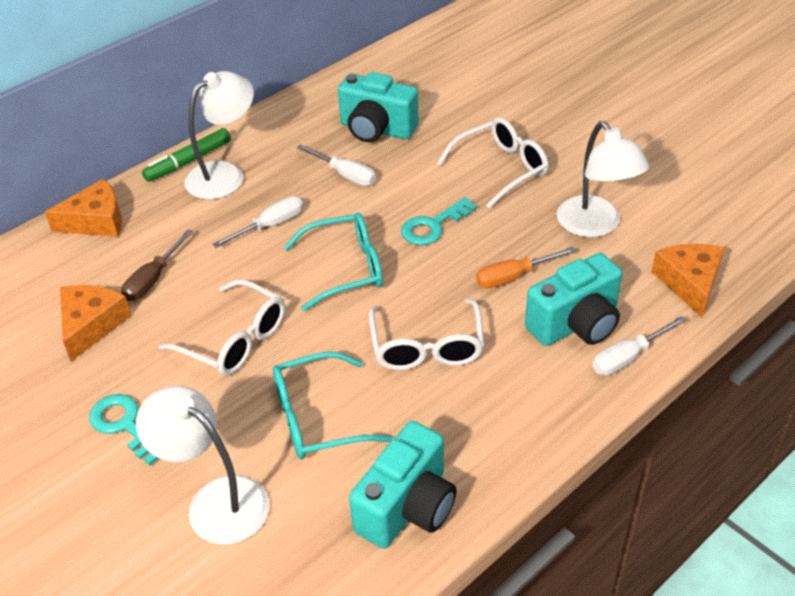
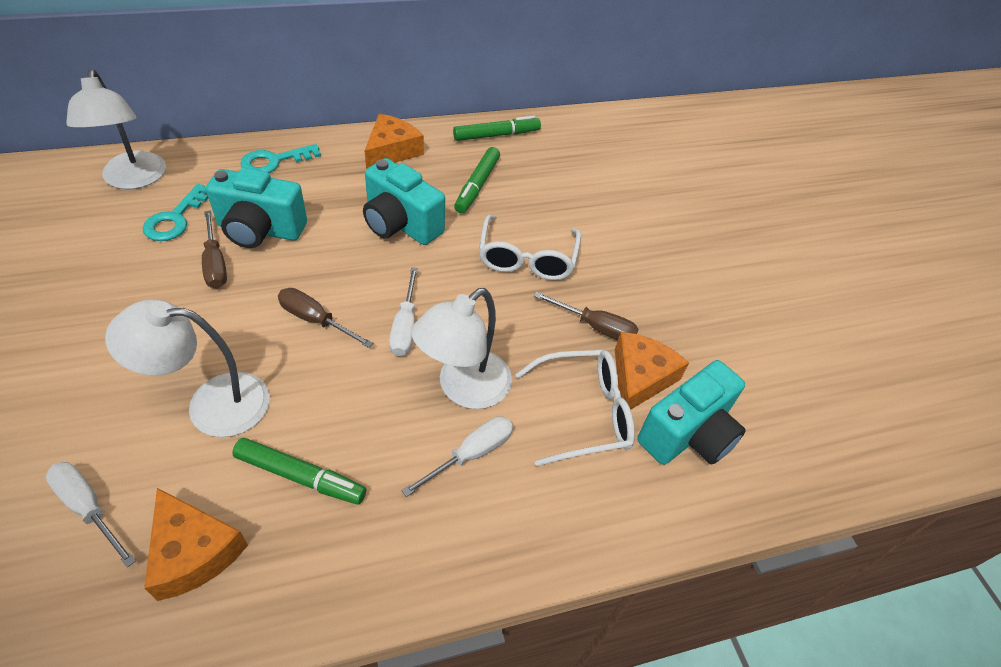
brown screwdriver: [121,229,193,301] = 1 -> [202,211,227,289] [278,288,373,348] [534,292,639,340] = 3
green marker: [142,128,231,182] = 1 -> [232,438,366,505] [453,116,541,141] [454,147,500,213] = 3
orange screwdriver: [476,247,576,288] = 1 -> none = 0
turquoise glasses: [273,351,393,459] [284,213,383,311] = 2 -> none = 0
white glasses: [158,280,285,376] [369,298,484,370] [437,117,549,208] = 3 -> [479,215,581,280] [515,350,635,466] = 2

